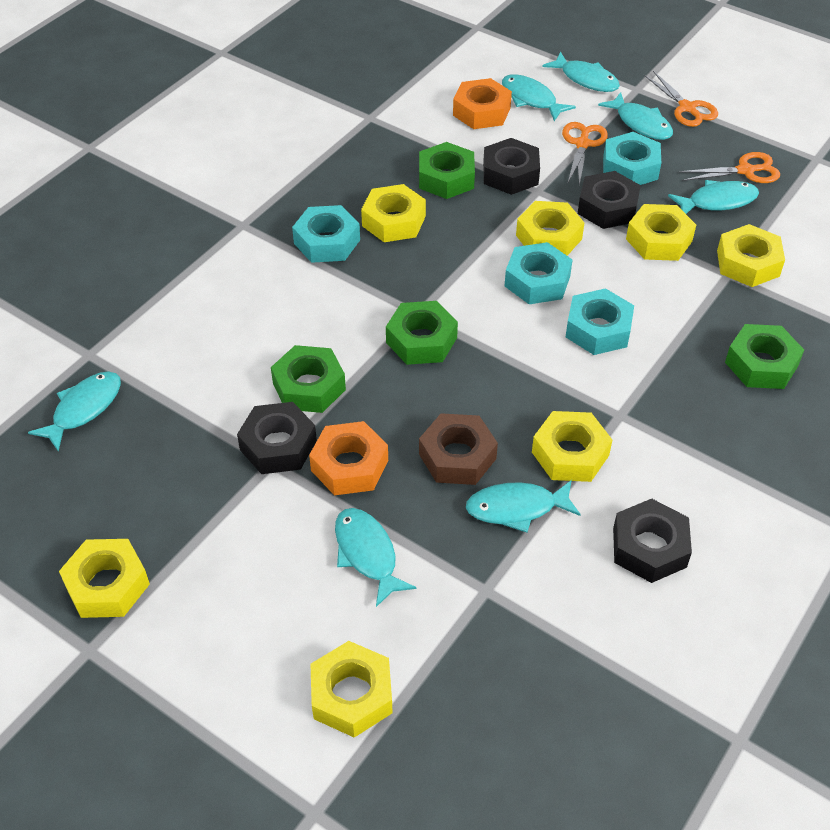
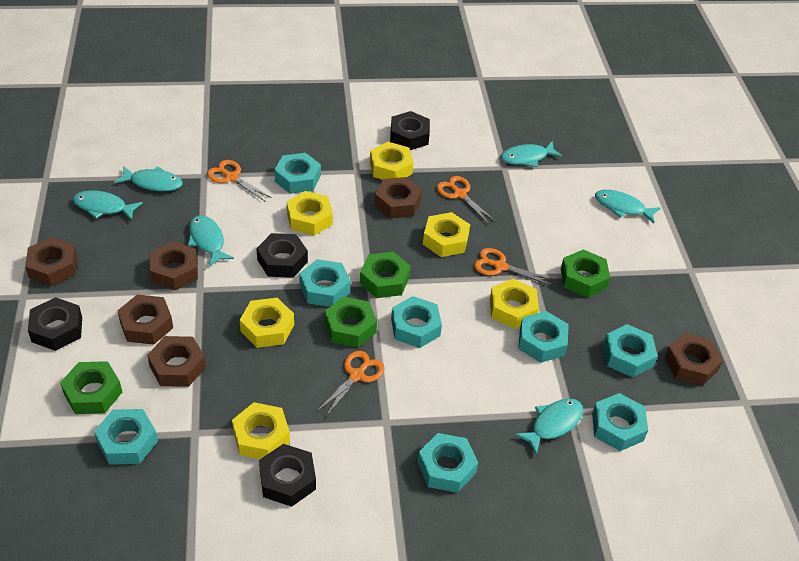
brown nut: [419,413,498,485] = 1 -> [25,237,78,286] [117,294,173,345] [147,336,206,387] [150,241,198,290] [375,177,422,219] [664,333,723,386] = 6
orange nut: [309,421,388,495] [453,78,512,129] = 2 -> none = 0
orange scissors: [562,122,608,185] [644,71,718,127] [679,152,780,183] = 3 -> [207,160,272,202] [316,351,385,418] [437,176,496,225] [474,248,554,286] = 4
turquoise fish: [28,371,121,452] [335,508,416,607] [466,480,581,532] [502,74,576,121] [542,52,620,92] [598,92,673,140] [668,180,759,214] = 7 -> [73,190,143,220] [114,166,183,191] [188,215,234,267] [501,141,563,167] [514,398,583,455] [595,190,661,224] = 6
turquoise nut: [292,205,360,263] [505,242,572,304] [566,288,634,355] [603,132,661,185] = 4 -> [94,409,158,465] [274,153,321,194] [299,259,351,307] [391,296,442,348] [418,433,478,493] [518,311,569,363] [592,393,648,451] [603,324,658,377] = 8
yellow nut: [59,539,150,618] [310,641,392,738] [361,184,426,242] [516,201,584,256] [532,411,612,482] [626,204,696,261] [717,224,785,287] = 7 -> [232,402,290,459] [240,298,294,348] [287,191,333,236] [370,142,413,180] [423,212,470,257] [490,279,539,329] = 6

